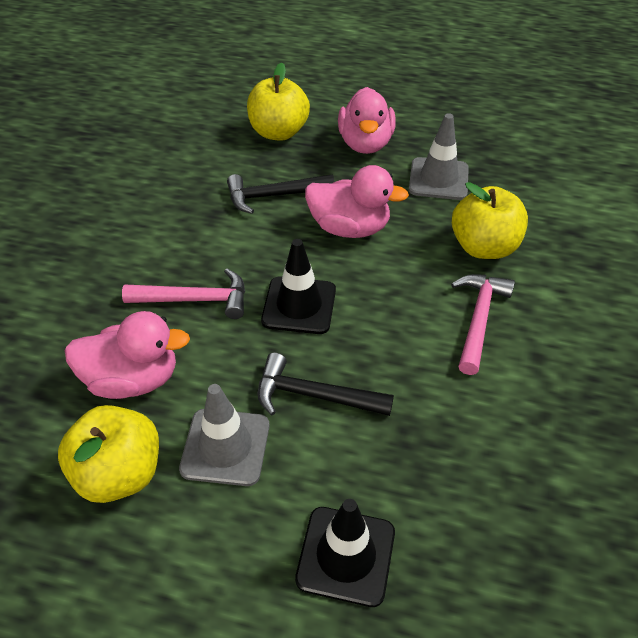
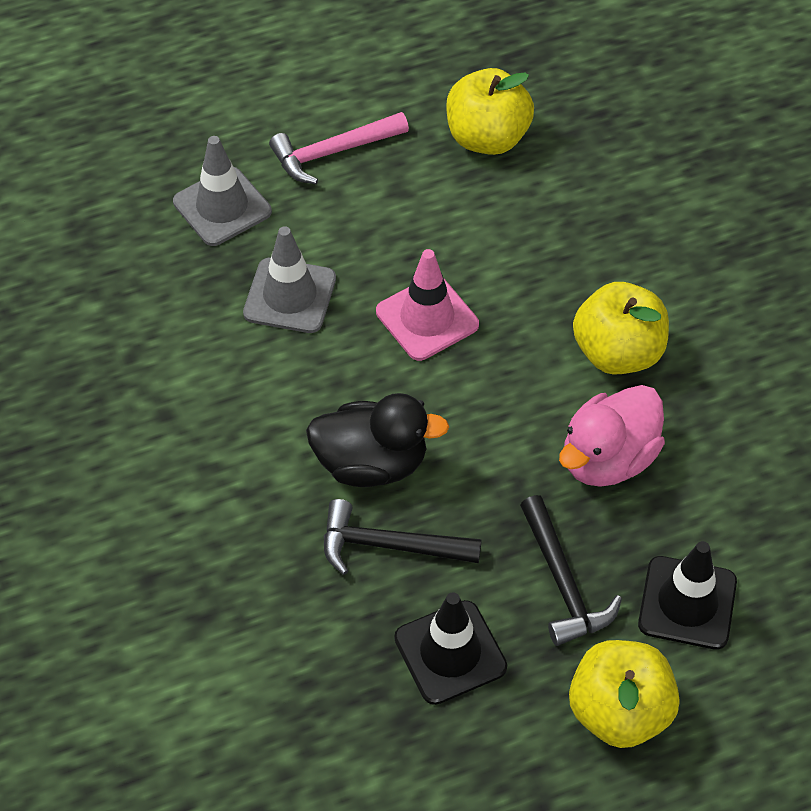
black duck: none = 0 -> [306,393,449,487] = 1
pink duck: [65,311,190,399] [305,165,409,238] [338,87,396,154] = 3 -> [559,385,665,487] = 1
pink hammer: [122,269,245,319] [451,274,515,375] = 2 -> [269,112,409,184] = 1
pink traffic cone: none = 0 -> [376,249,479,361] = 1

